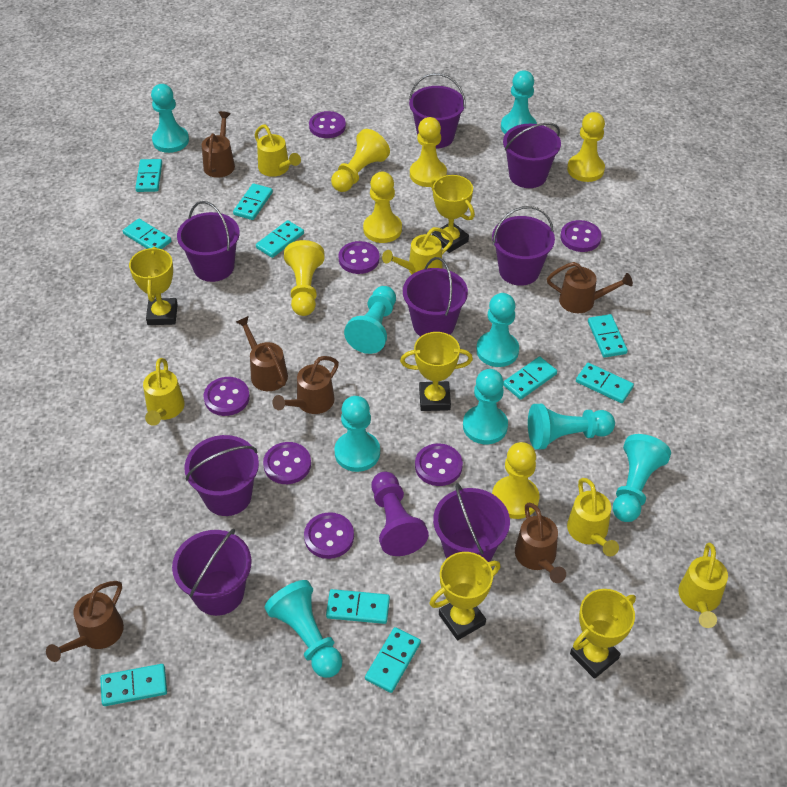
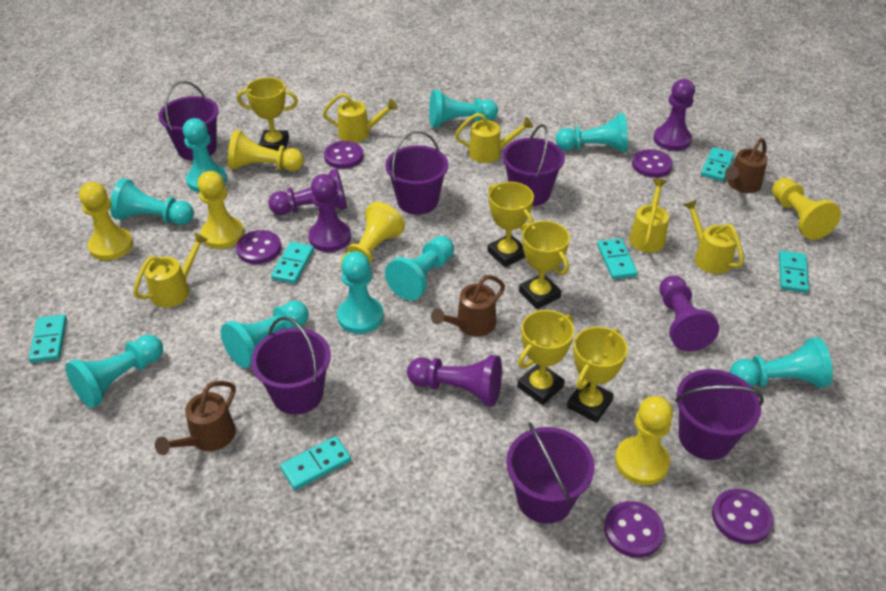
brown watering can: [46,581,124,662] [202,111,235,178] [236,316,288,391] [272,356,339,414] [515,503,566,583] [547,262,633,313] = 6 -> [155,381,236,455] [431,275,505,337] [725,138,768,193] = 3
purple bucket: [172,529,252,616] [177,201,240,282] [184,435,259,516] [403,257,468,337] [409,73,466,148] [433,483,510,562] [492,206,555,286] [503,123,561,188] = 8 -> [158,81,219,161] [251,317,331,415] [385,131,448,215] [502,124,565,206] [506,422,595,524] [675,369,764,460] = 6
purple button: [203,377,250,416] [263,442,311,484] [304,512,354,559] [309,111,346,138] [339,241,379,274] [415,443,463,486] [561,220,602,252] = 7 -> [236,230,281,264] [324,141,364,169] [604,501,664,558] [632,149,673,178] [712,489,773,544] = 5
purple pawn: [371,472,429,556] = 1 -> [268,169,347,215] [308,174,351,252] [407,355,502,406] [653,79,695,151] [660,275,719,351] = 5
turquoise domino: [100,664,167,706] [123,219,171,249] [135,159,162,192] [233,183,273,220] [256,220,304,258] [326,589,390,624] [365,627,421,693] [503,356,557,400] [576,363,634,403] [588,314,628,358] = 10 -> [29,315,67,363] [271,242,314,284] [280,436,351,490] [597,238,638,279] [701,147,735,181] [779,250,809,293] = 6

